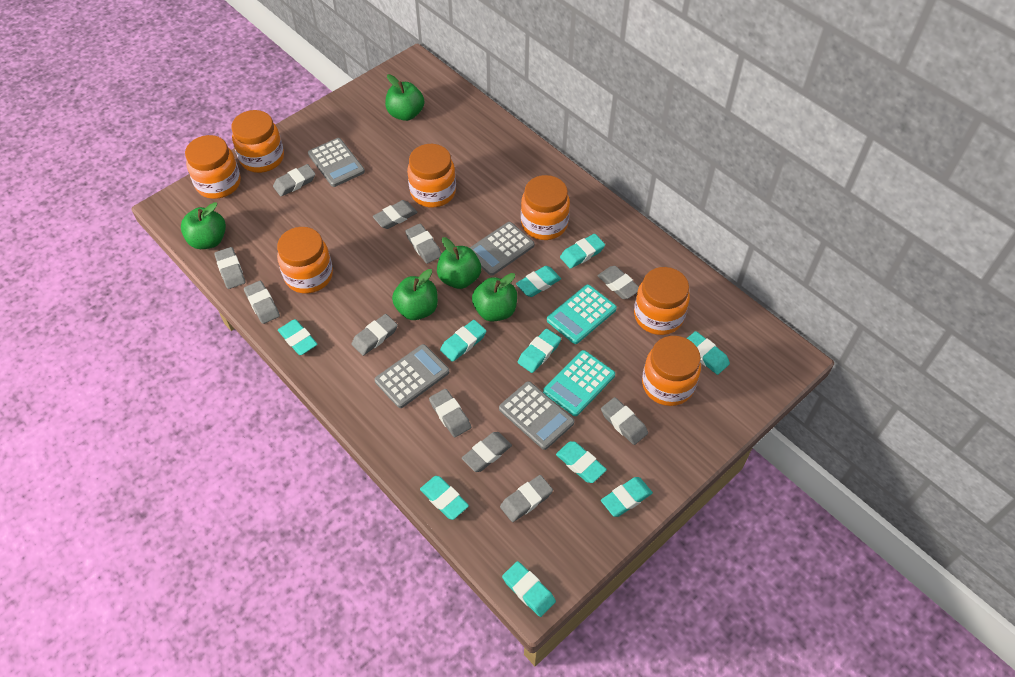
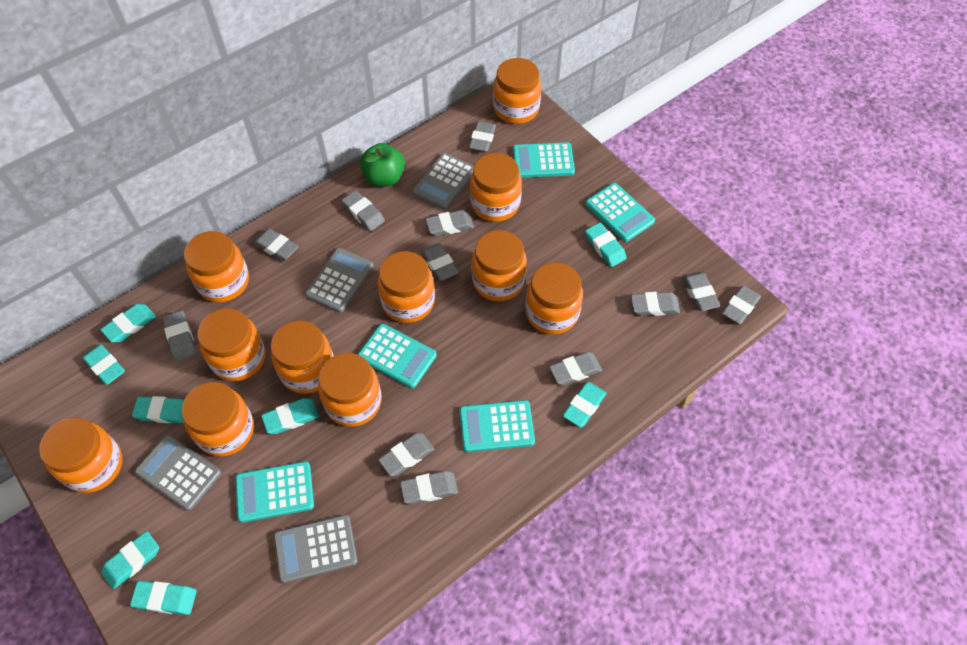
green apple: [181,202,226,249] [385,74,424,121] [392,269,438,320] [437,237,481,289] [472,273,517,321] = 5 -> [360,143,405,186] = 1
grey eraser: [214,247,245,289] [244,281,280,324] [273,164,316,196] [351,314,398,356] [373,200,418,229] [405,224,442,264] [429,389,471,437] [462,432,512,472] [500,475,553,522] [597,266,639,299] [601,397,648,445] = 11 -> [163,311,196,361] [253,228,299,261] [342,190,385,231] [378,433,434,476] [400,471,458,504] [421,243,459,281] [425,210,474,236] [469,121,496,152] [549,352,602,385] [631,292,680,316] [682,272,720,311] [722,286,761,324] = 12
orange jar: [185,135,241,199] [231,110,284,173] [277,227,333,293] [407,144,456,208] [521,175,570,240] [634,267,690,335] [642,336,701,406] = 7 -> [39,418,122,493] [182,382,254,457] [184,231,249,302] [197,308,265,381] [271,320,334,394] [318,353,382,427] [378,251,435,323] [470,153,522,222] [471,230,527,301] [493,58,541,124] [526,262,583,334] = 11
turquoise calculator: [543,350,615,416] [547,285,617,344] = 2 -> [235,461,314,523] [358,324,437,388] [459,400,535,452] [513,142,575,178] [585,183,655,242] = 5
turquoise eraser: [278,319,318,355] [420,476,469,520] [440,320,486,362] [502,561,556,617] [516,266,561,297] [518,329,561,373] [556,441,607,483] [560,234,605,269] [601,477,653,517] [687,331,730,375] = 10 -> [82,344,125,385] [100,304,156,342] [101,531,159,589] [130,581,197,615] [132,396,184,423] [261,398,319,434] [562,382,607,427] [585,223,627,267] = 8

